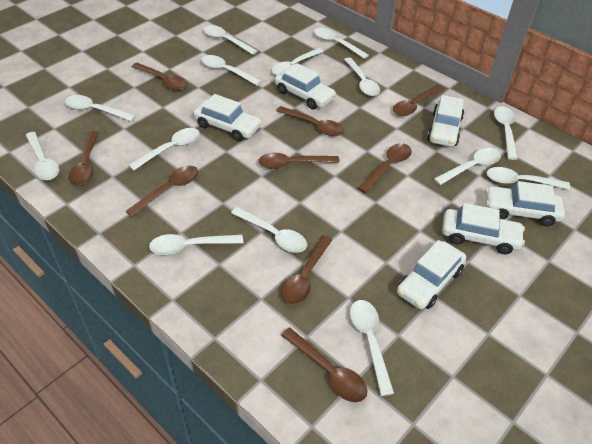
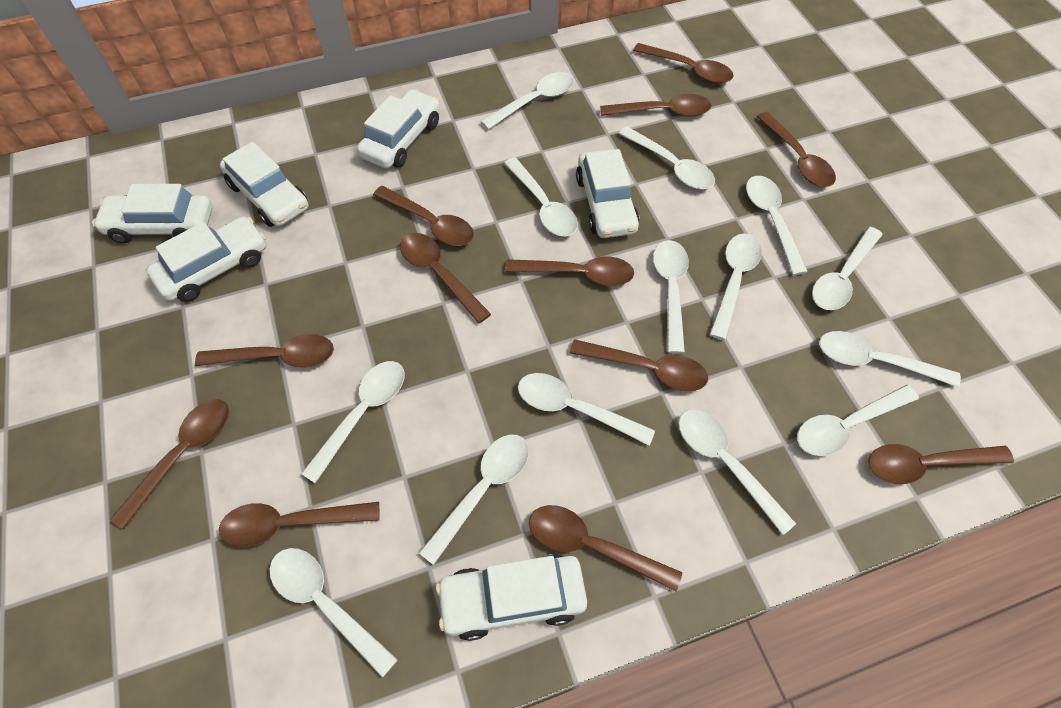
brown spoon: [69,131,99,185] [125,166,199,217] [132,63,188,90] [258,153,340,169] [276,106,344,136] [281,236,332,305] [281,327,367,402] [358,143,412,193] [393,85,444,116] = 9 -> [110,399,229,529] [195,334,334,368] [219,502,380,547] [373,186,474,246] [400,233,491,323] [505,257,634,286] [529,505,682,591] [570,339,708,391] [600,94,711,117] [633,43,734,84] [757,112,836,187] [868,444,1014,484] = 12

